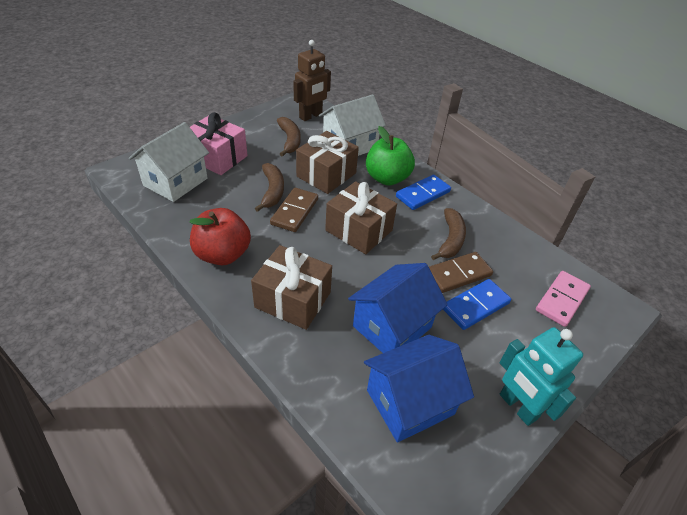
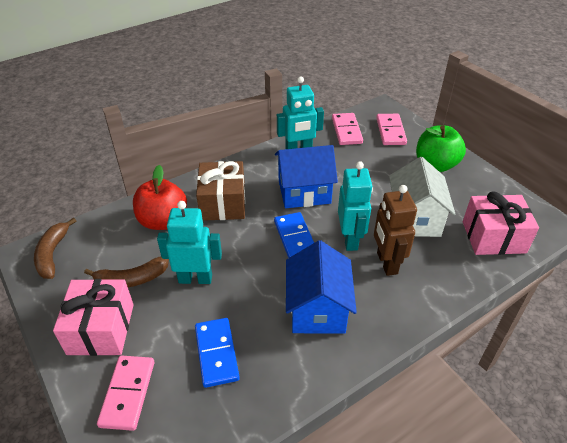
brown banana: [255,163,284,212] [277,117,301,157] [431,208,466,260] = 3 -> [34,218,76,279] [84,256,169,287] = 2
brown domino: [270,188,318,232] [429,252,493,293] = 2 -> none = 0
brown gift: [251,245,332,330] [296,131,359,194] [325,181,397,254] = 3 -> [196,161,245,221] = 1
pink domino: [536,271,591,327] = 1 -> [97,355,154,431] [332,113,363,145] [376,114,407,145] = 3
pink gift: [190,112,248,175] = 1 -> [53,279,134,356] [463,191,539,255] = 2
turquoise robot: [500,327,583,426] = 1 -> [157,201,222,284] [277,76,324,149] [338,161,373,251] = 3
white house: [129,122,209,202] [319,95,386,156] = 2 -> [389,157,455,237] = 1

